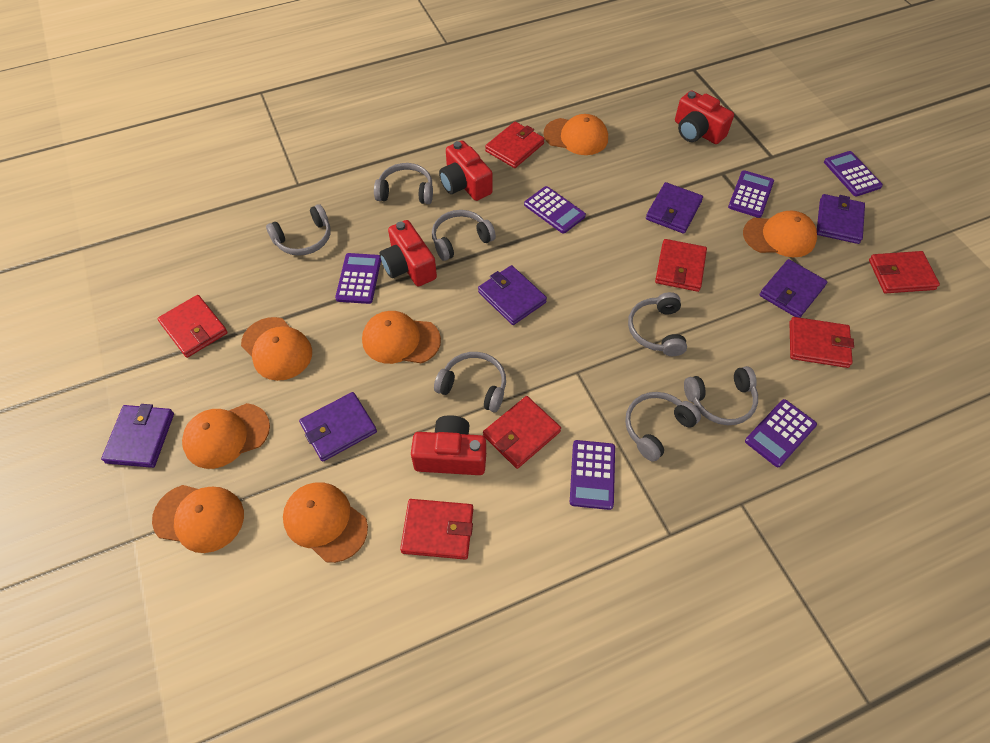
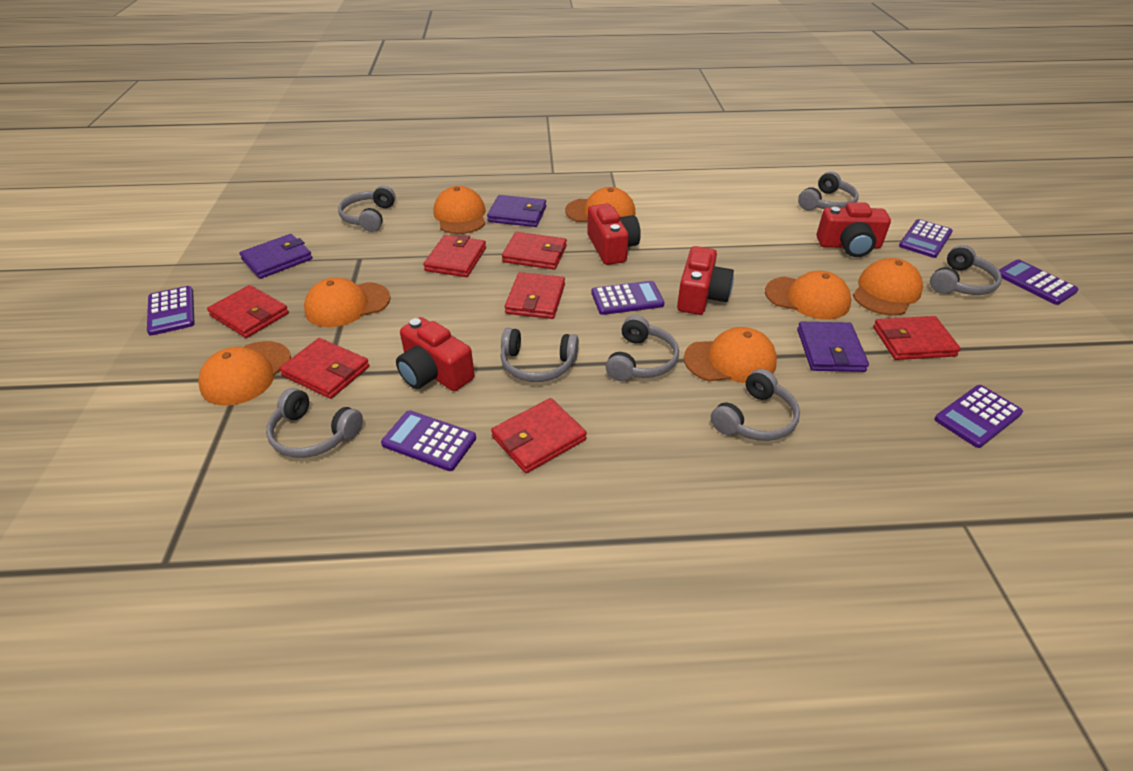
purple wallet: [101,404,174,468] [299,392,377,462] [478,265,547,325] [646,182,703,234] [759,259,827,318] [817,194,865,244] = 6 -> [239,234,312,279] [487,195,546,227] [797,322,869,372] = 3

